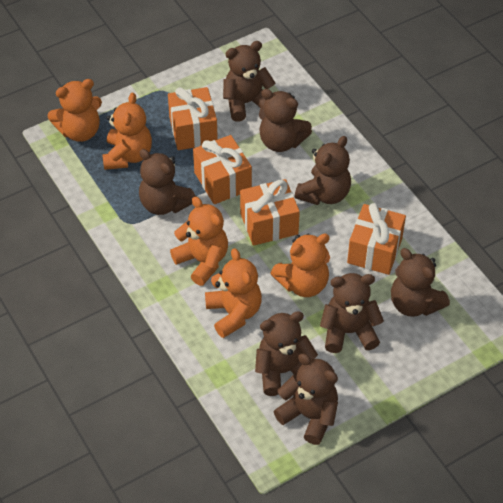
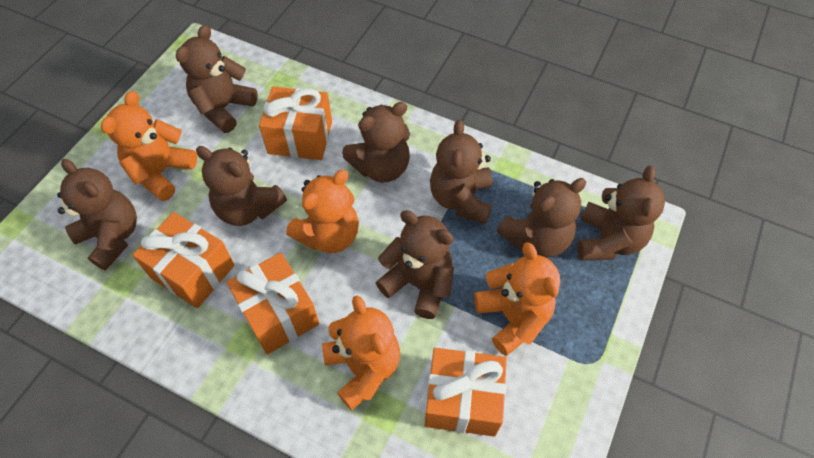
orange teddy bear: [47,79,102,142] [102,93,152,170] [170,196,228,286] [205,248,262,338] [270,234,330,297] = 5 -> [101,91,197,201] [286,170,359,253] [322,296,400,410] [474,242,560,356] = 4

